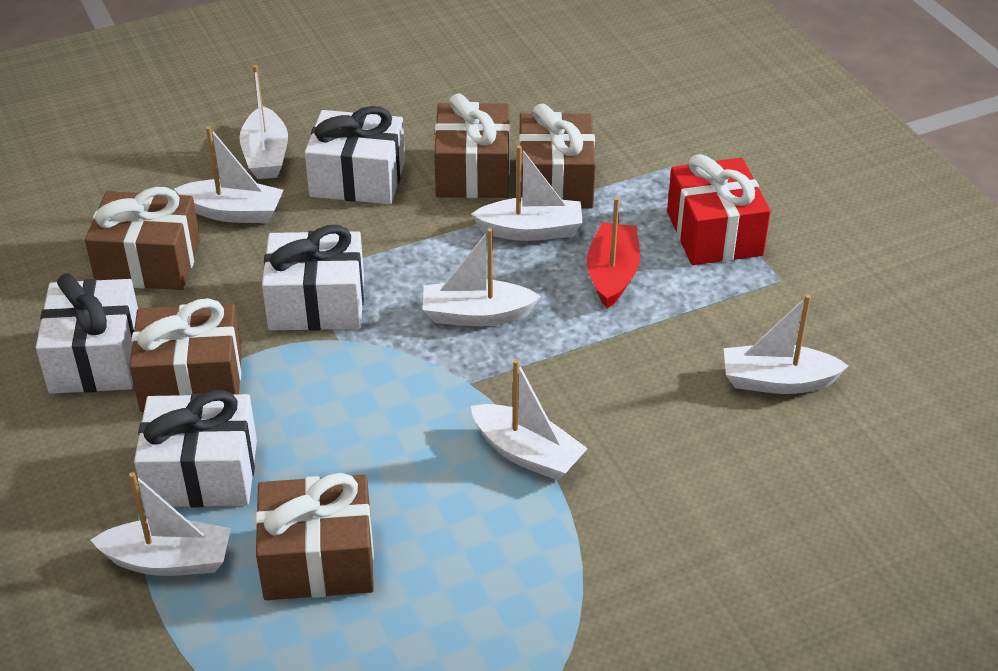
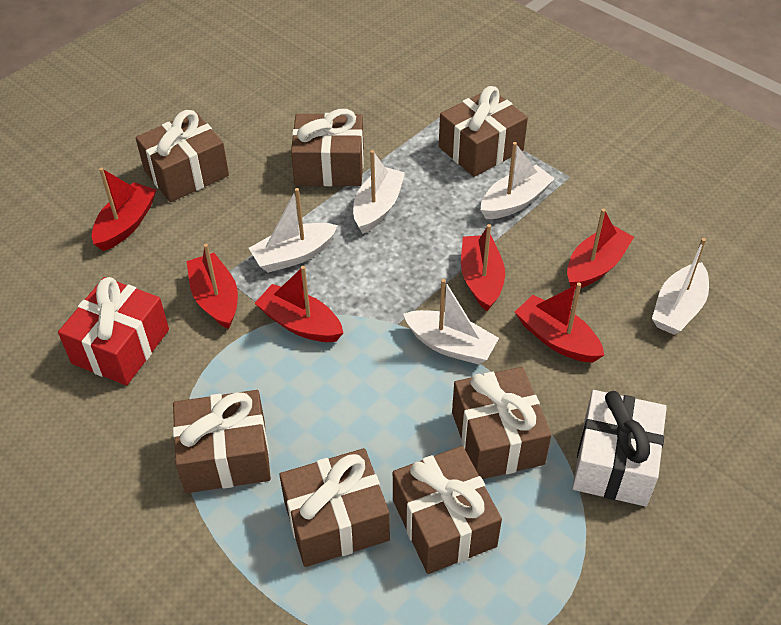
brown gift: [85,187,201,290] [129,298,242,412] [255,473,374,600] [434,93,510,198] [519,104,596,209] = 5 -> [135,110,229,202] [173,390,271,493] [279,448,390,567] [291,109,364,186] [393,446,502,574] [439,86,528,177] [452,367,552,479] = 7
red boat: [587,197,640,309] = 1 -> [92,167,156,251] [187,244,238,329] [255,266,343,342] [461,224,505,311] [515,283,604,363] [567,208,634,289] = 6
white boat: [91,472,231,576] [174,126,284,223] [239,65,288,179] [423,228,541,326] [471,145,583,241] [471,359,588,481] [724,294,849,394] = 7 -> [249,188,338,273] [353,150,405,234] [403,279,499,365] [481,142,555,219] [652,238,709,335] = 5
white gift: [36,273,138,394] [134,390,257,507] [262,225,364,331] [305,106,405,204] = 4 -> [572,390,667,506] = 1

